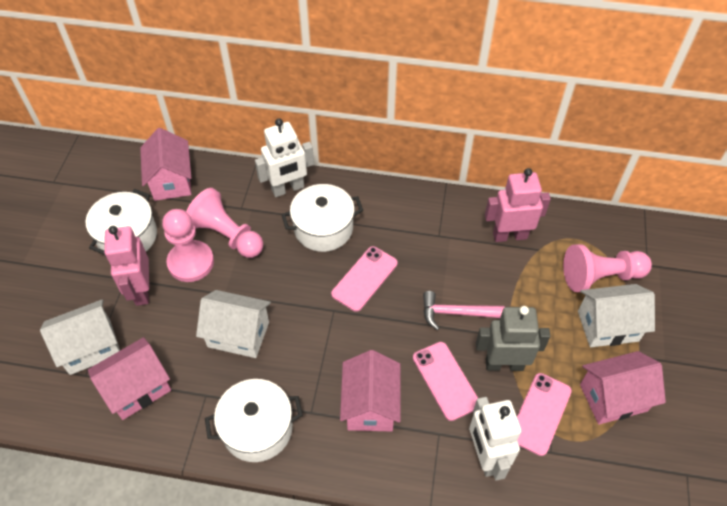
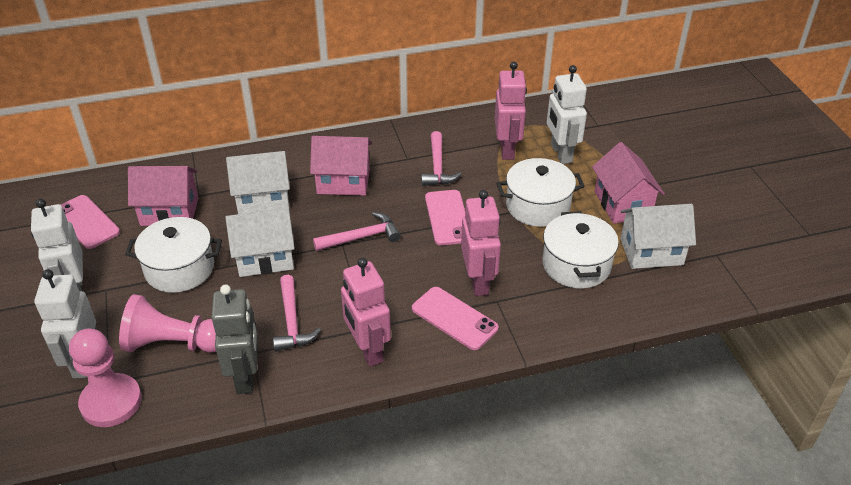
pink hammer: [423,291,505,330] = 1 -> [273,275,321,351] [313,212,401,251] [421,131,461,186] = 3
pink house: [88,337,171,420] [140,128,191,201] [340,350,401,432] [580,351,666,425] = 4 -> [128,166,198,226] [310,136,372,196] [592,142,665,224] = 3
pink pawn: [162,209,214,282] [186,188,263,258] [563,244,652,292] = 3 -> [69,329,142,427] [119,294,216,353] = 2
pink robot: [104,226,149,306] [485,168,551,242] = 2 -> [341,258,391,367] [461,190,501,296] [495,61,527,160] = 3
white robot: [255,118,314,197] [469,397,521,481] = 2 -> [31,199,83,291] [34,269,96,378] [547,65,587,164] = 3

